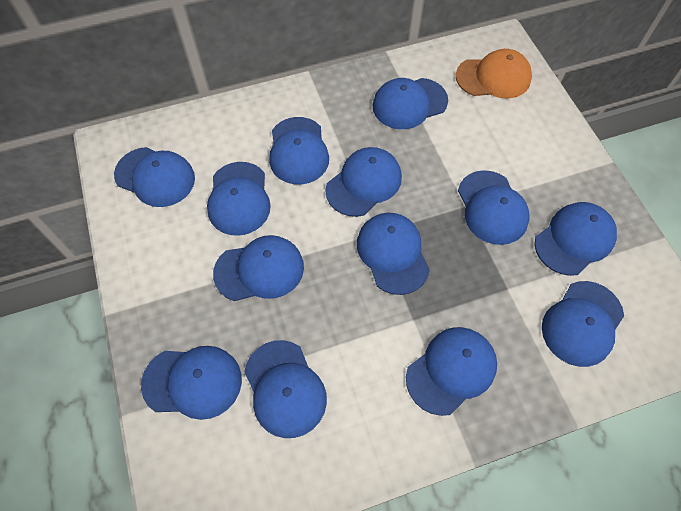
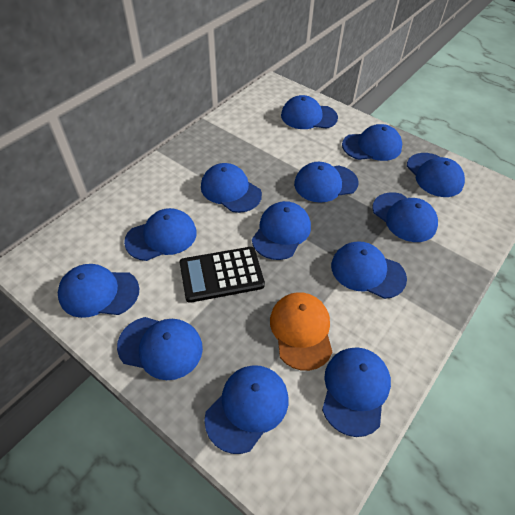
black calculator: none = 0 -> [179,247,265,303] = 1

